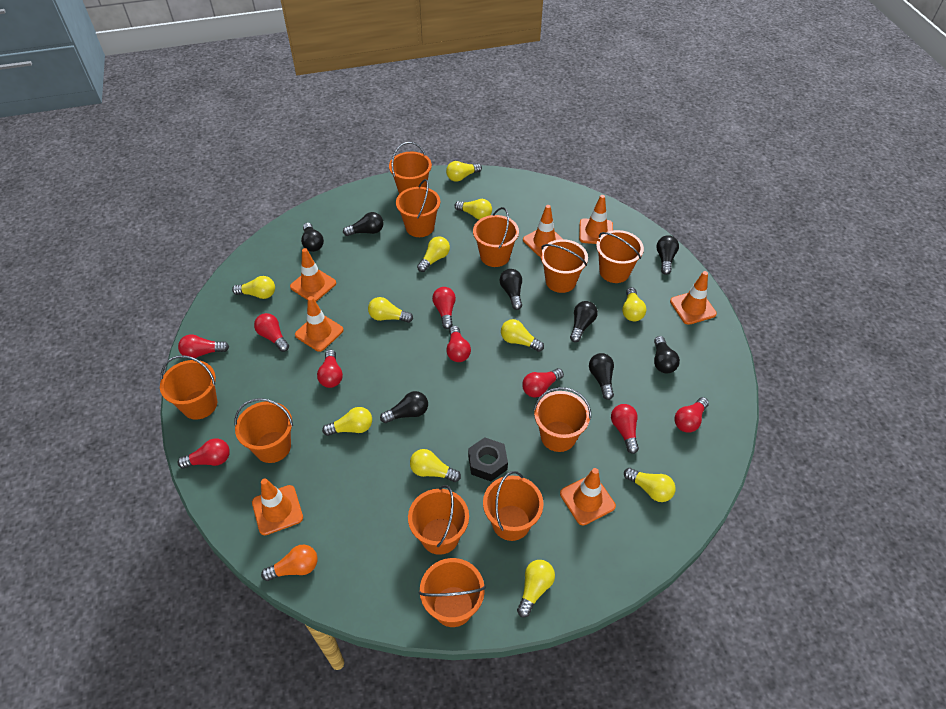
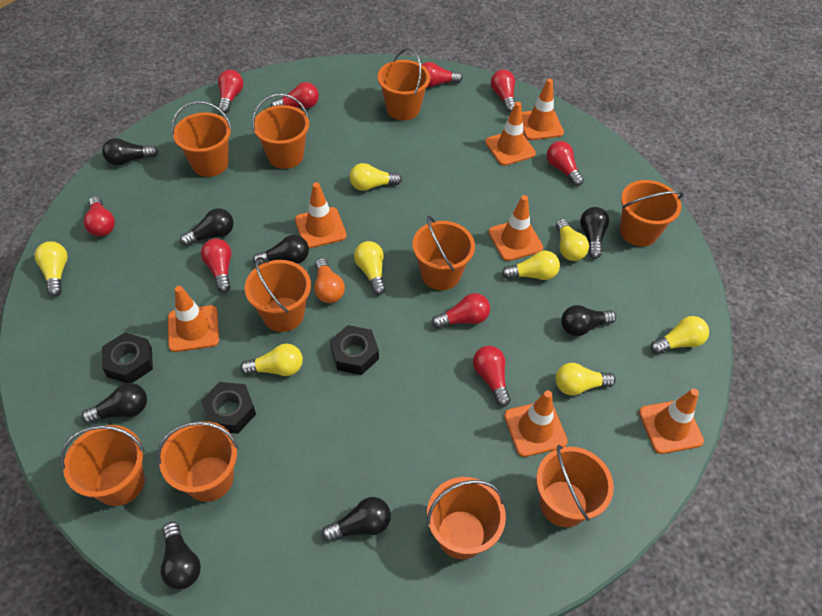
black nut: [468,437,508,481] = 1 -> [102,332,153,383] [201,382,256,434] [330,325,379,375] = 3
orange bucket: [160,355,217,420] [235,398,293,463] [389,142,432,194] [396,179,440,237] [408,485,469,555] [418,558,486,627] [473,207,519,267] [483,471,543,541] [533,387,591,452] [540,239,588,293] [596,230,644,283] = 11 -> [60,425,145,506] [157,421,238,502] [171,101,232,177] [245,257,311,332] [252,93,309,169] [378,48,430,120] [412,216,475,290] [427,477,506,559] [536,445,614,527] [620,180,684,247] = 10
yellow light bulb: [232,276,275,299] [322,407,372,436] [368,297,413,323] [410,449,461,482] [417,236,450,272] [446,161,482,182] [455,199,492,220] [501,319,544,352] [517,560,555,617] [622,287,646,321] [624,468,676,502] = 11 -> [35,241,68,296] [240,344,303,376] [350,163,402,191] [354,241,386,295] [502,251,560,280] [556,219,589,261] [556,363,616,395] [650,316,709,354] = 8

